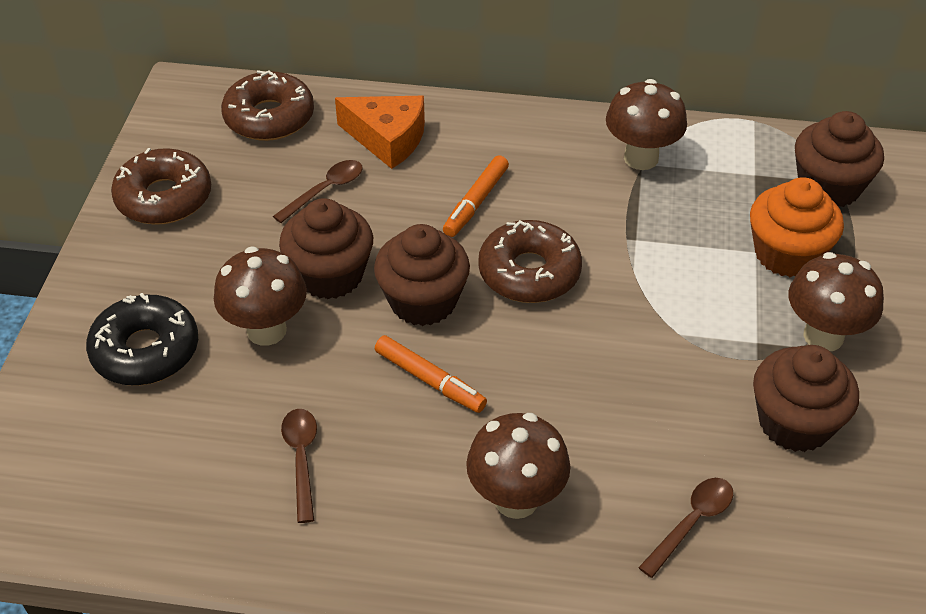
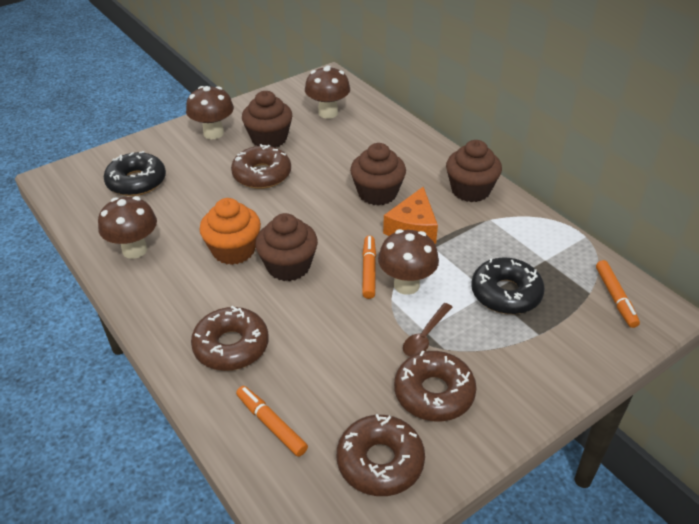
black donut: [86,293,198,386] = 1 -> [104,151,166,196] [471,257,545,314] = 2
brown donut: [111,148,211,225] [221,70,314,141] [478,220,582,303] = 3 -> [191,306,269,371] [231,144,291,189] [337,414,425,496] [394,350,477,421] = 4
brown spoon: [273,160,363,223] [281,409,317,523] [638,478,733,578] = 3 -> [403,303,452,357] = 1
orange marker: [375,335,487,413] [443,155,509,237] = 2 -> [236,386,308,457] [362,235,376,299] [596,260,640,328] = 3

